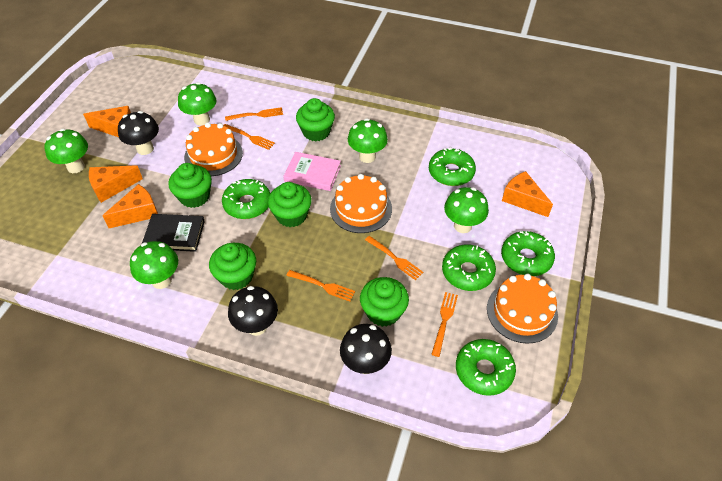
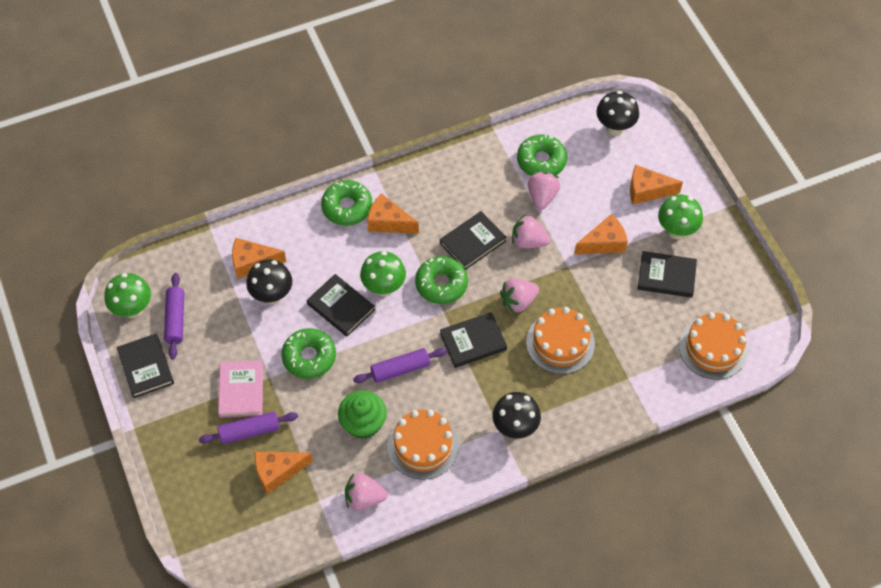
black book: [142,214,205,252] = 1 -> [116,333,174,398] [307,274,375,337] [440,211,507,270] [440,312,507,368] [638,251,697,298] = 5
green cupcake: [168,163,212,208] [209,243,256,290] [268,182,312,227] [296,98,335,141] [360,277,409,327] = 5 -> [338,390,387,439] = 1
green donut: [222,179,270,219] [429,147,476,186] [442,244,496,291] [456,339,516,396] [501,231,555,276] = 5 -> [282,328,336,379] [321,180,372,226] [415,256,468,304] [517,134,567,176] = 4
green mushroom: [44,129,88,173] [130,241,178,289] [178,82,216,125] [348,118,388,163] [444,187,489,233] = 5 -> [104,273,151,318] [360,251,406,297] [658,195,703,239] = 3
orange cheese: [83,106,131,137] [89,165,143,203] [102,184,158,228] [502,171,553,217] = 4 -> [232,238,286,279] [254,451,313,494] [367,193,419,234] [574,214,628,255] [630,165,683,205] = 5
orange fork: [223,124,275,150] [225,107,283,121] [286,270,355,302] [365,236,423,280] [431,292,458,357] = 5 -> none = 0
pink strawberry: none = 0 -> [345,473,388,510] [500,279,539,314] [512,215,550,248] [528,172,560,210] = 4
purple rolling pin: none = 0 -> [164,273,184,359] [199,411,298,444] [353,348,447,383] = 3

